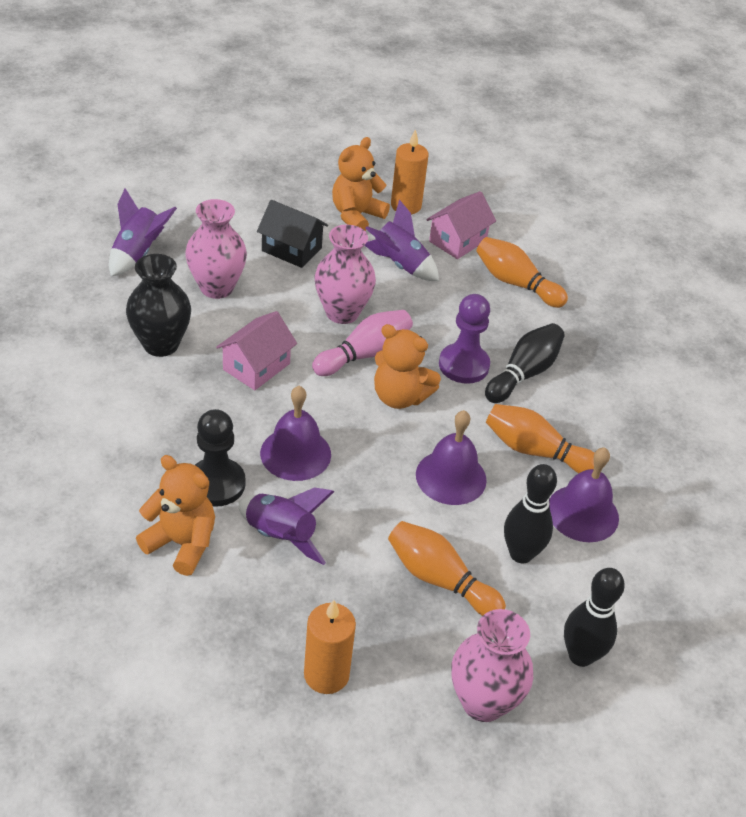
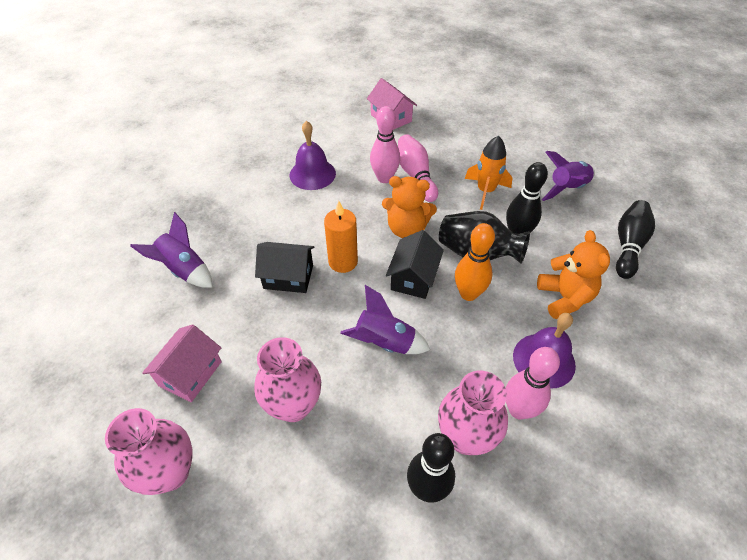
black house: [257,200,328,268] = 1 -> [255,242,314,293] [386,230,444,299] = 2
black pawn: [195,409,246,507] = 1 -> none = 0
orange bowling pin: [388,521,506,616] [476,237,568,308] [486,404,594,474] = 3 -> [455,223,495,301] = 1
orange candle: [304,600,356,694] [391,129,429,214] = 2 -> [324,201,358,273] = 1
orange rocket: none = 0 -> [465,136,512,210] = 1
orange teddy bear: [136,455,215,576] [332,137,390,231] [374,324,441,409] = 3 -> [382,176,437,238] [537,230,610,319] = 2
pink bowling pin: [312,310,413,376] = 1 -> [370,106,400,183] [398,134,438,202] [506,347,560,420] = 3
purple bell: [260,386,331,481] [416,410,487,505] [549,447,619,542] = 3 -> [290,121,336,190] [513,313,576,389] = 2
purple pawn: [439,294,490,384] = 1 -> none = 0

